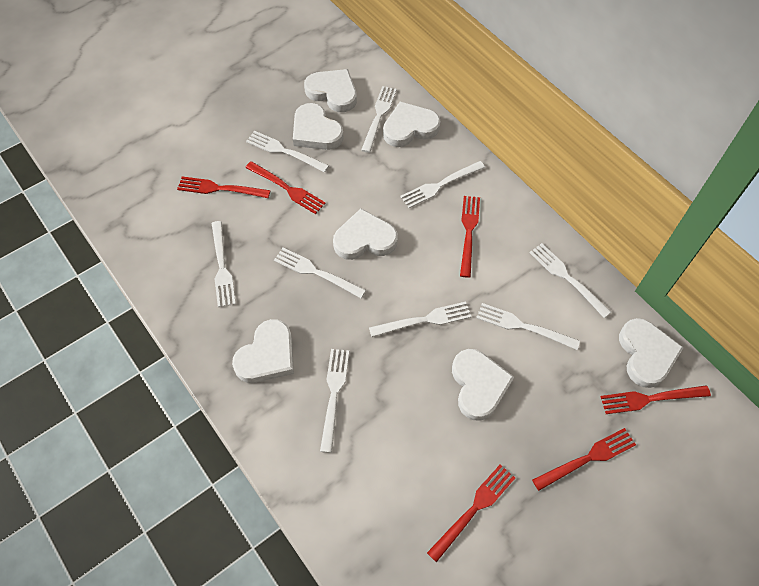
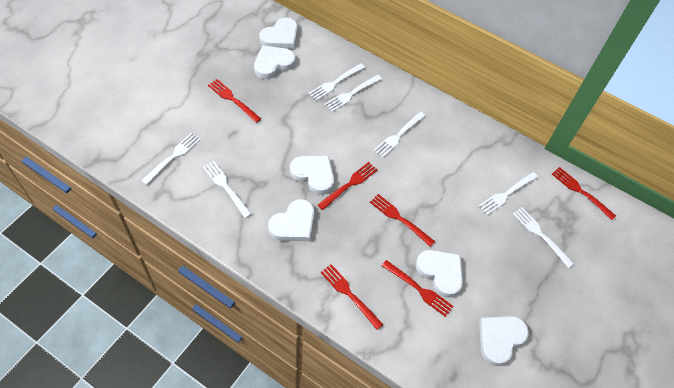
white fork: [212,221,236,307] [246,131,329,172] [274,248,366,298] [320,349,349,453] [361,86,397,153] [369,301,471,337] [400,161,485,208] [476,303,580,350] [529,243,611,318] = 9 -> [141,132,201,185] [203,161,252,218] [308,63,365,101] [324,75,382,112] [373,112,425,158] [479,172,538,215] [512,207,574,268] = 7
white heart: [232,319,294,383] [293,103,344,150] [304,69,357,112] [333,208,398,260] [383,102,441,147] [452,349,514,421] [619,318,684,388] = 7 -> [254,46,295,79] [259,17,298,49] [268,199,314,241] [290,155,334,195] [416,250,463,298] [479,316,529,366] = 6

